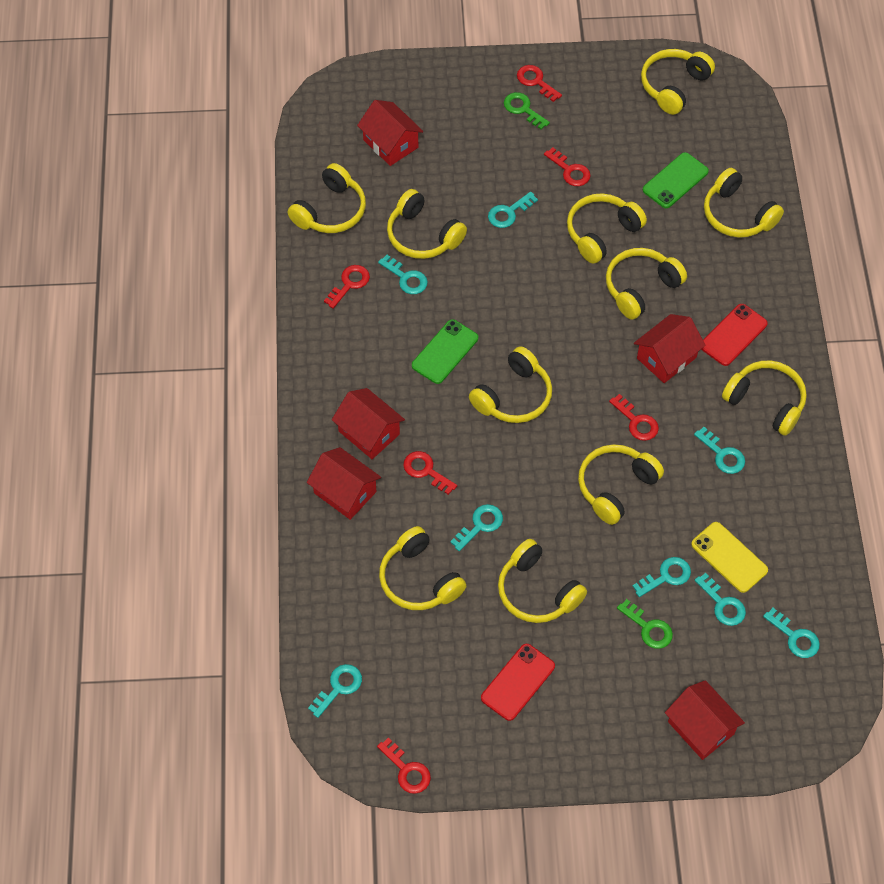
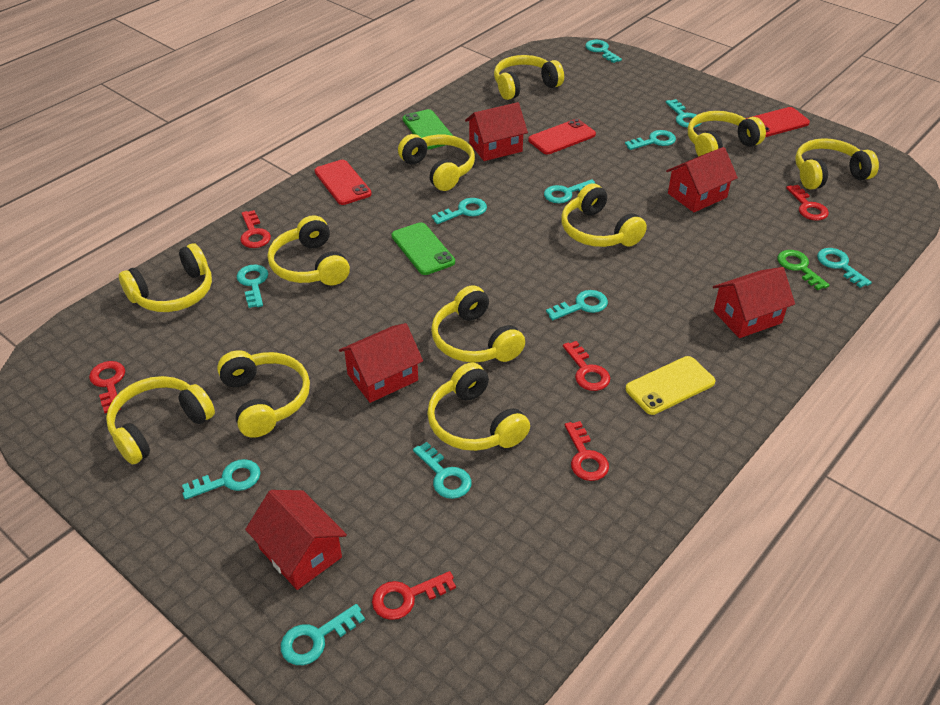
green key: [504,92,550,129] [617,599,673,649] = 2 -> [777,250,829,290] = 1
red phone: [481,644,555,721] [701,304,768,366] = 2 -> [315,160,372,205] [528,119,596,154] [746,107,810,137] = 3
turquoise key: [308,664,362,718] [378,255,428,294] [450,504,503,551] [488,192,538,228] [633,557,691,597] [694,427,745,474] [695,573,746,626] [763,608,820,658] = 8 -> [182,459,260,500] [236,264,268,308] [281,604,365,665] [413,442,472,499] [432,198,487,224] [544,179,595,203] [546,290,608,320] [585,40,622,63] [625,130,676,150] [666,99,701,128] [817,248,872,288] = 11

